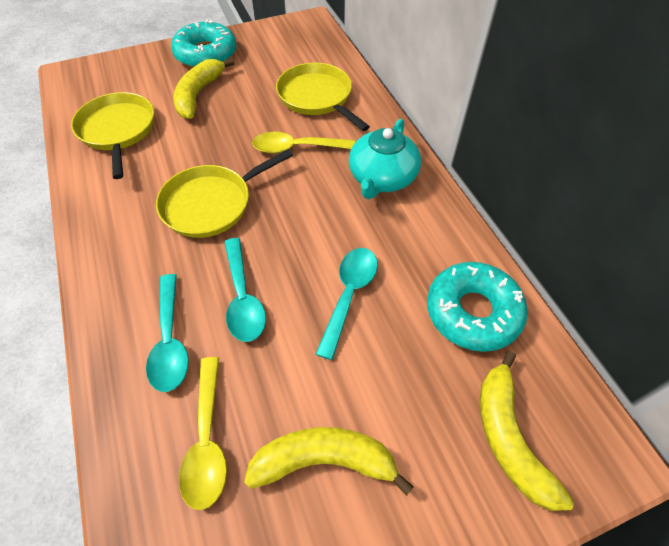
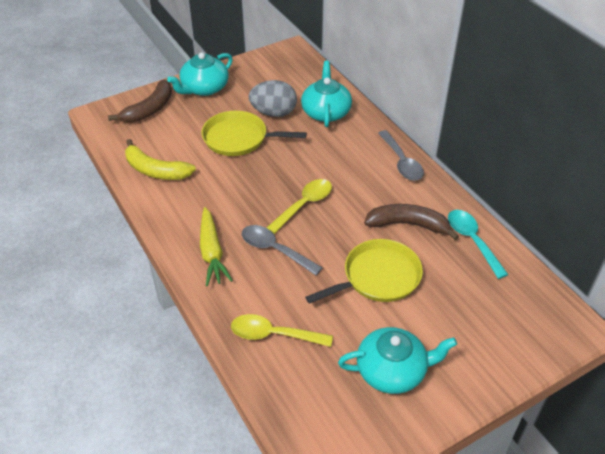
brown banana: none = 0 -> [108,80,172,123] [364,204,459,240] = 2
grey egg: none = 0 -> [249,80,297,117] = 1
grey spoon: none = 0 -> [242,225,323,275] [378,130,424,181] = 2
turquoise donut: [171,20,236,68] [427,262,528,352] = 2 -> none = 0
turquoise spoon: [146,274,189,392] [224,238,266,342] [316,248,378,360] = 3 -> [448,210,509,279] = 1
turquoise teapot: [349,119,421,199] = 1 -> [167,52,233,96] [301,61,352,127] [338,327,457,394] = 3
yellow banana: [173,58,235,119] [244,427,414,496] [480,351,574,511] = 3 -> [125,139,196,180] = 1
yellow carrot: none = 0 -> [200,207,233,286] = 1
yellow pan: [71,92,154,179] [156,149,293,238] [276,63,370,131] = 3 -> [202,111,307,156] [305,239,423,304] = 2

